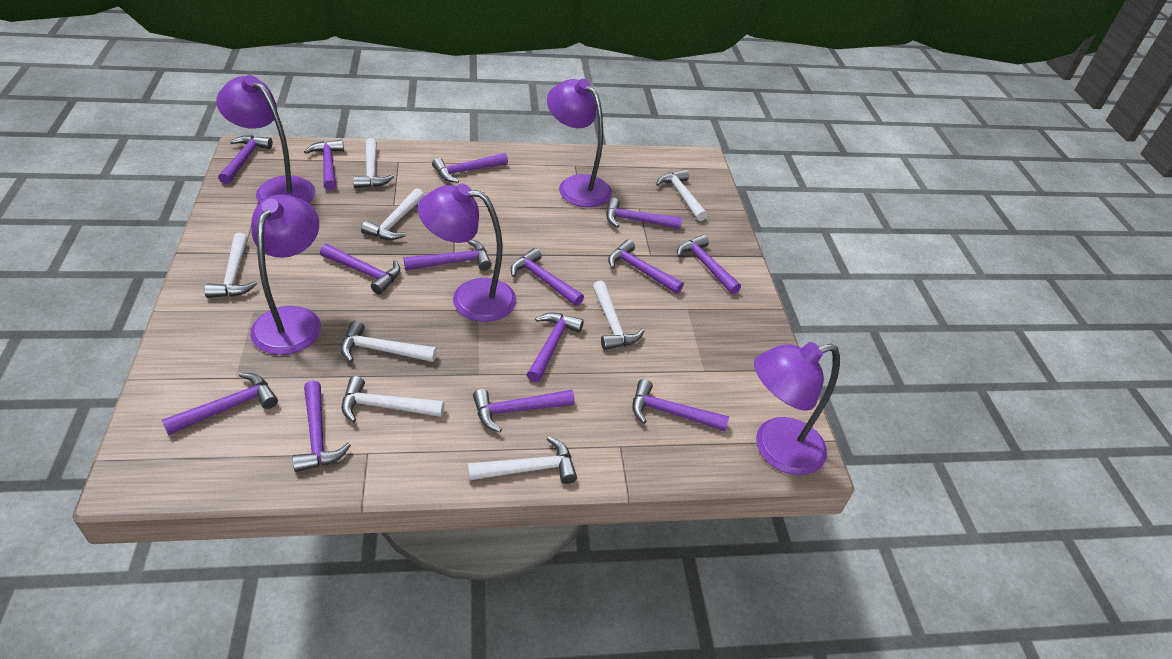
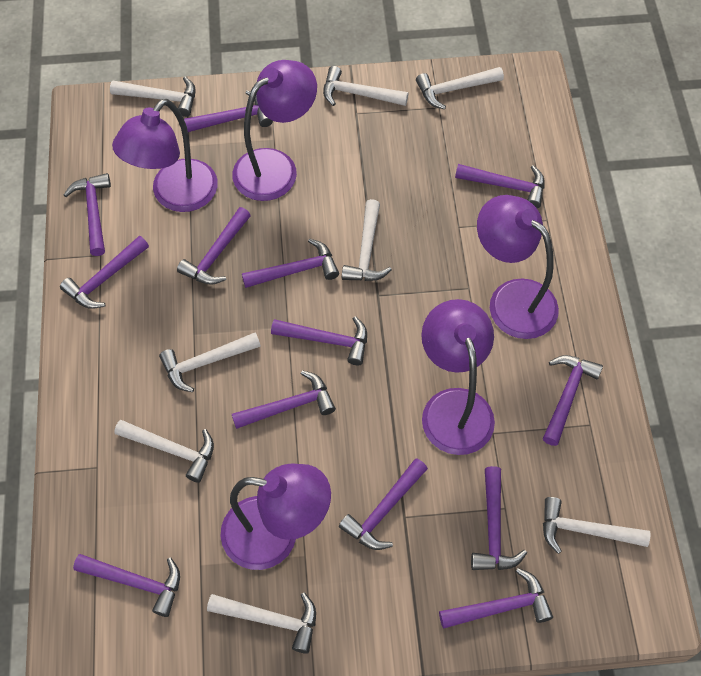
purple hammer: [162,373,278,435] [218,135,273,184] [292,381,351,472] [304,140,344,190] [320,244,400,295] [404,240,492,270] [432,153,508,183] [473,389,575,433] [510,248,584,306] [527,313,584,382] [606,198,682,229] [608,239,684,294] [632,379,729,431] [677,235,741,294] = 14 -> [60,236,149,309] [64,173,111,256] [73,554,180,617] [177,207,251,285] [184,90,273,132] [232,370,336,429] [242,238,339,288] [271,316,367,366] [339,458,428,550] [439,568,553,629] [455,164,545,208] [471,466,527,570] [543,355,603,446] = 13

